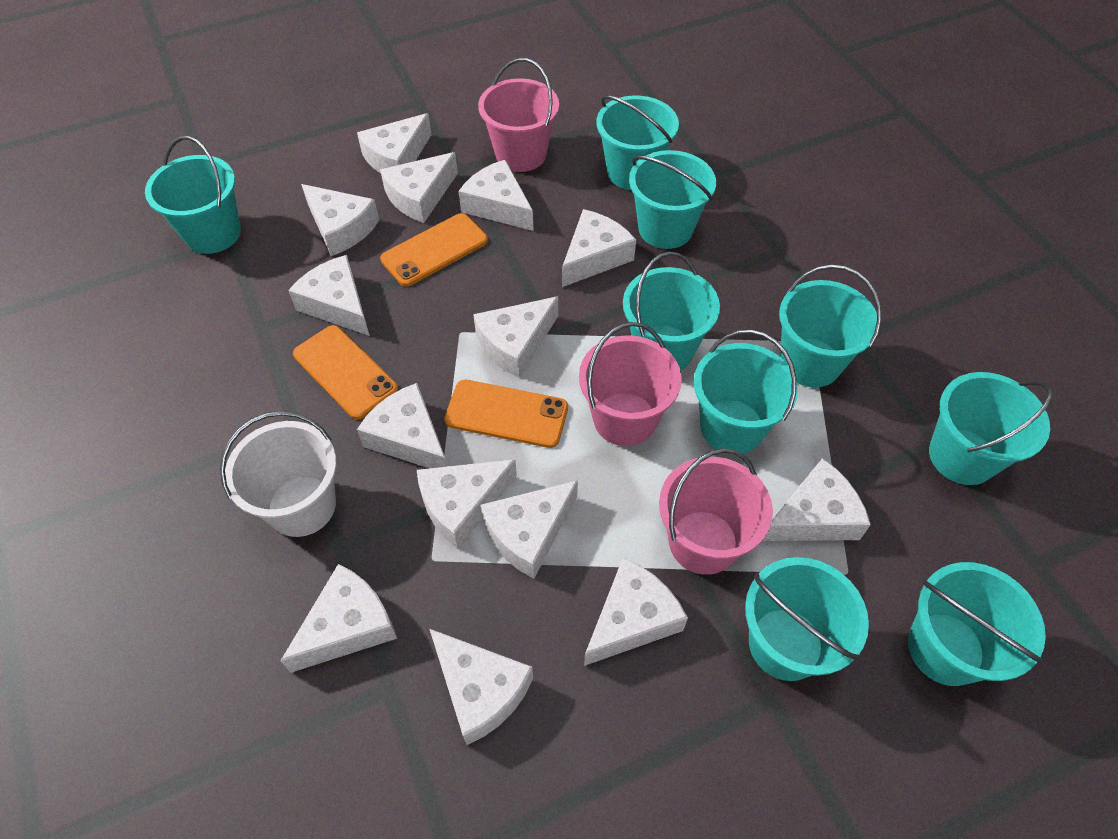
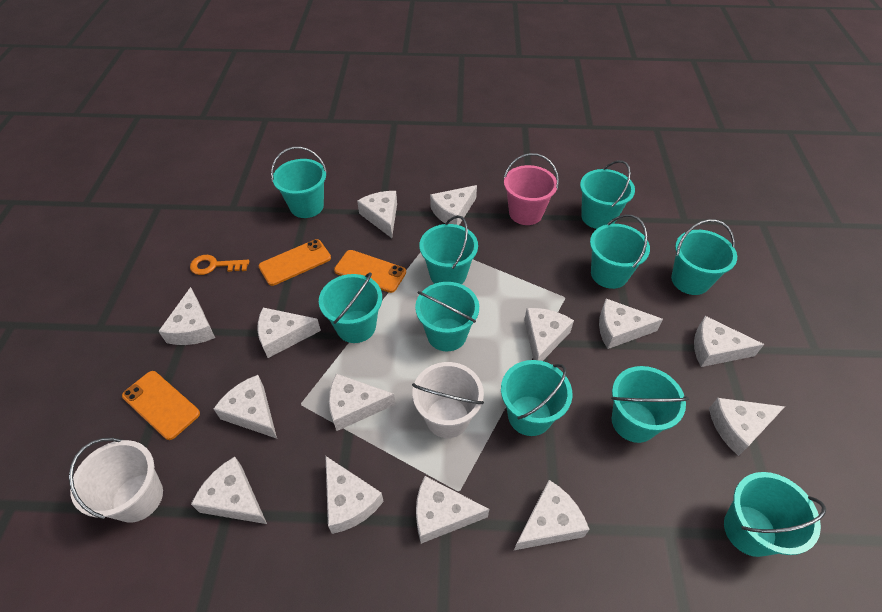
orange key: none = 0 -> [190,255,249,275] = 1
pink bucket: [478,58,559,172] [579,322,682,446] [659,448,773,575] = 3 -> [504,153,559,225] = 1
turquoise bucket: [145,136,241,254] [596,95,679,190] [623,252,720,370] [629,150,716,249] [694,330,798,454] [745,557,869,681] [779,265,882,387] [908,562,1046,686] [929,372,1053,485] = 9 -> [271,147,327,218] [319,272,382,343] [415,282,479,352] [419,215,478,284] [501,360,572,436] [580,160,635,229] [590,214,650,289] [611,366,689,443] [671,219,737,295] [724,472,826,557] = 10
white bucket: [220,411,336,537] = 1 -> [69,438,163,523] [412,362,484,438] = 2

